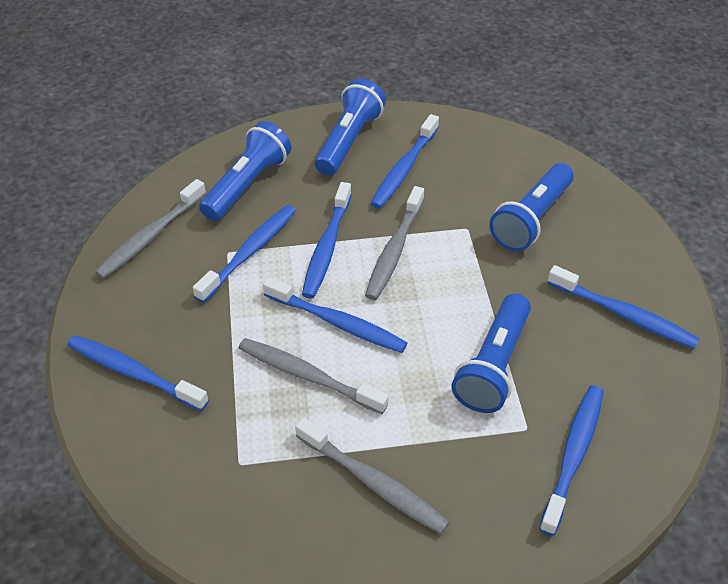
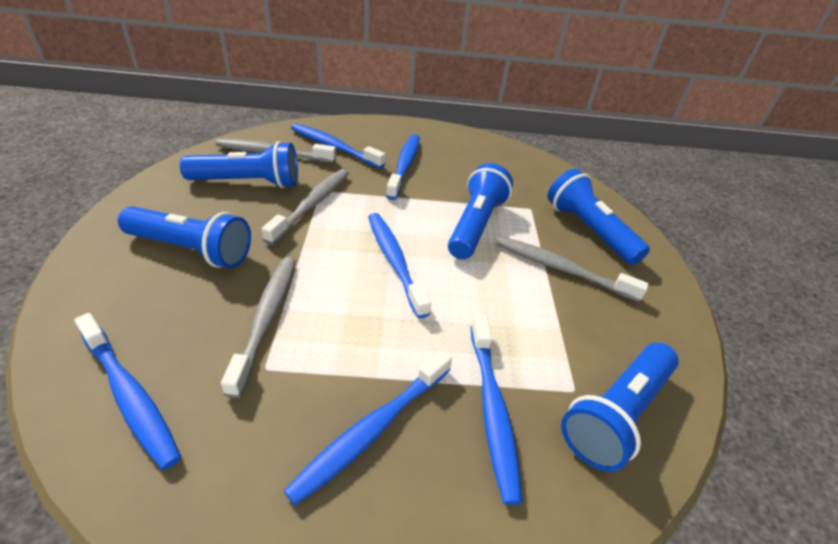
blue flashlight: [199,121,291,221] [315,79,386,176] [452,293,531,413] [489,163,574,251] = 4 -> [118,207,251,268] [180,141,298,188] [448,163,513,259] [548,169,650,265] [561,343,679,472] = 5
blue toothbrush: [68,335,209,411] [193,205,296,303] [263,277,407,353] [302,182,352,299] [371,114,439,209] [539,385,604,536] [547,265,699,349] = 7 -> [74,313,181,470] [284,350,452,505] [291,123,386,169] [368,213,431,318] [386,134,420,200] [471,315,522,505] = 6

